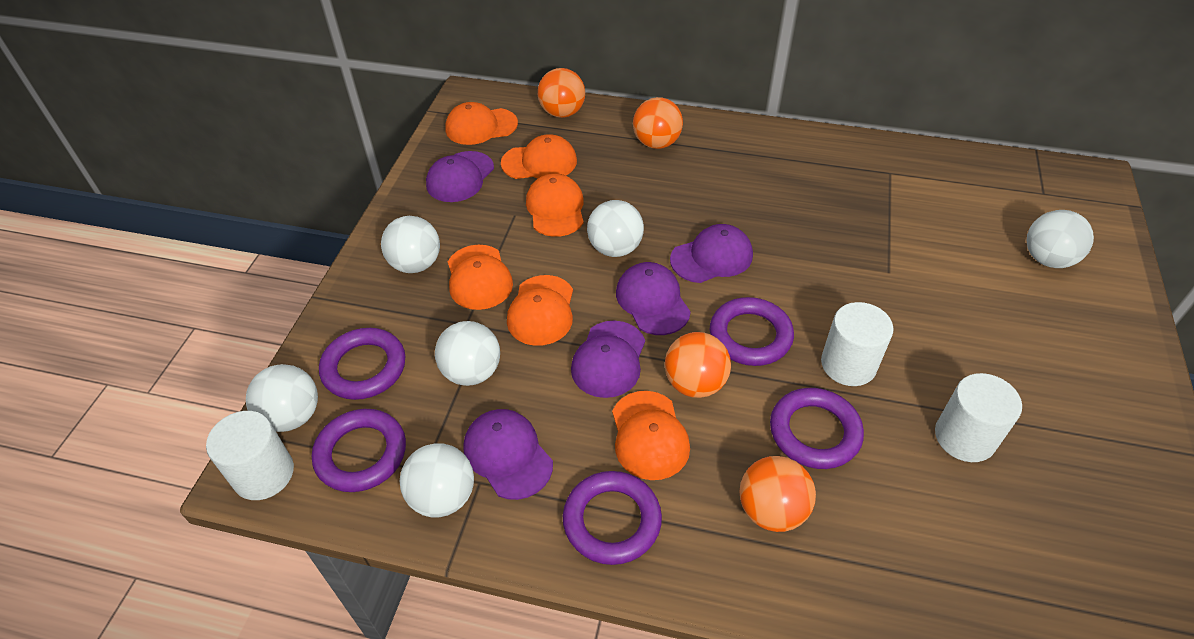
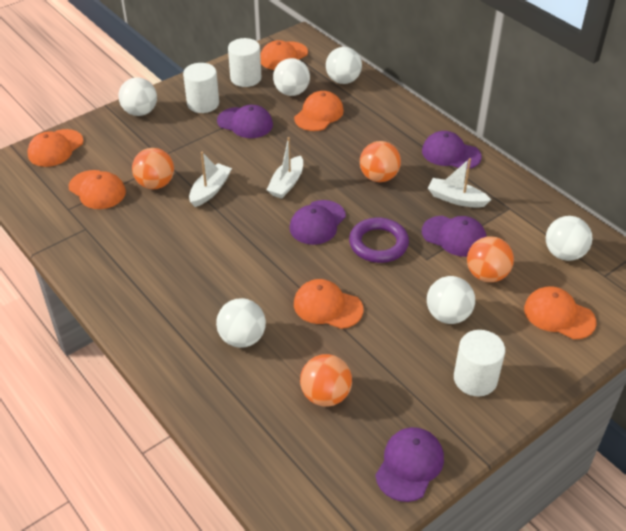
purple ring: [312,409,406,492] [319,328,406,400] [563,471,662,565] [710,297,794,366] [770,388,864,469] = 5 -> [349,218,409,263] = 1
white boat: none = 0 -> [189,152,232,207] [267,137,303,199] [428,158,491,208] = 3

